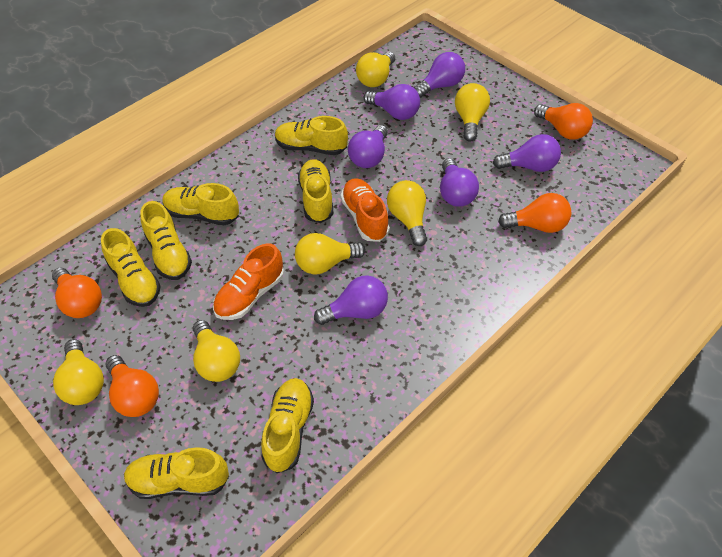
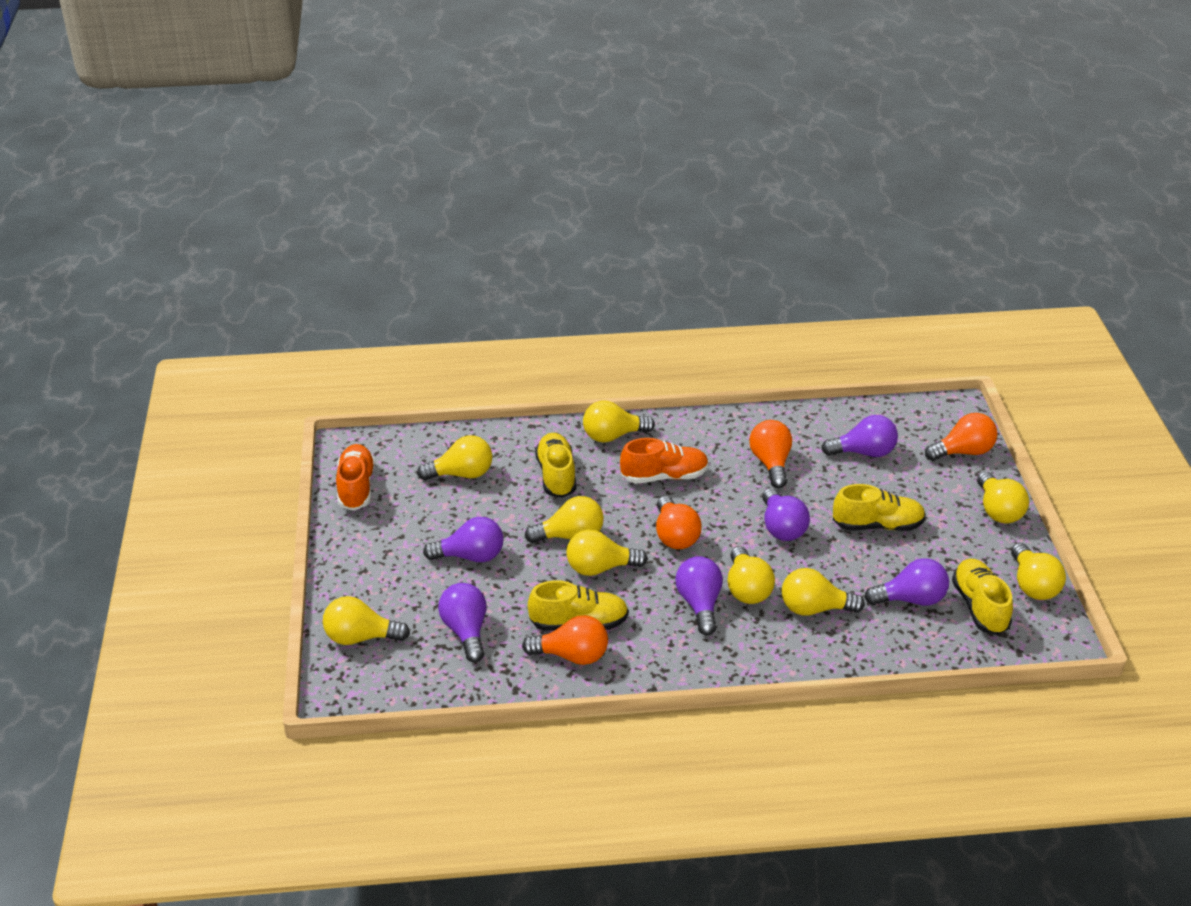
yellow light bulb: [53,339,104,405] [193,320,240,382] [295,233,366,275] [356,51,395,87] [387,180,427,246] [455,83,490,142] = 6 -> [323,596,410,645] [417,435,492,480] [525,496,604,543] [566,529,647,576] [583,401,655,443] [728,546,775,604] [782,568,865,616] [977,472,1029,523] [1011,543,1066,600] = 9
yellow shoe: [101,228,161,307] [124,447,229,499] [140,201,192,280] [162,183,239,225] [261,378,314,473] [275,116,348,155] [298,159,333,223] = 7 -> [528,580,629,631] [535,433,576,498] [833,484,926,531] [952,559,1013,635] = 4

